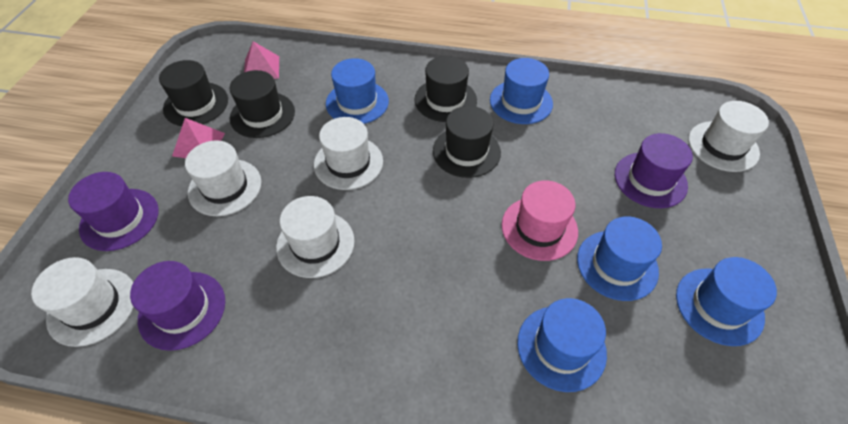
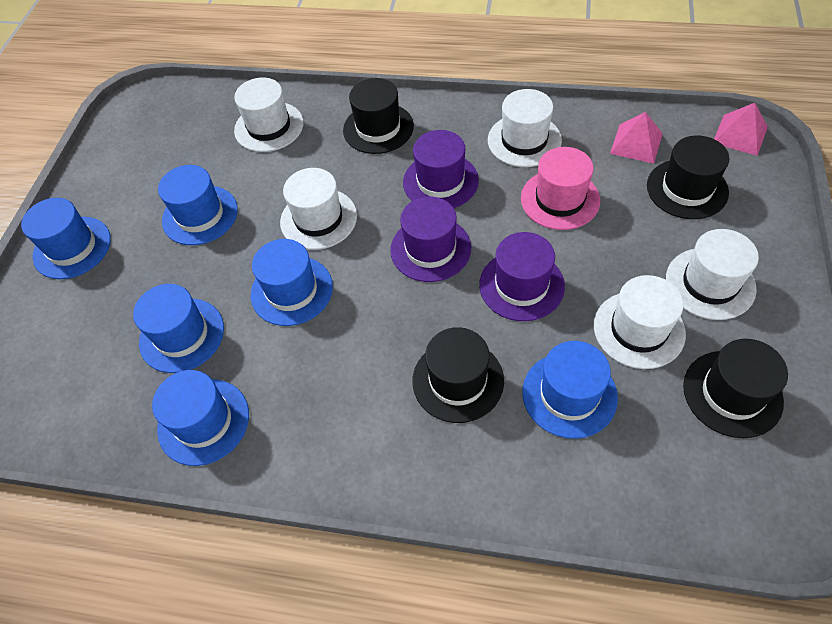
blue hat: [326,58,389,124] [490,58,553,124] [517,298,607,392] [577,217,662,301] [676,257,777,346] = 5 -> [21,198,111,279] [133,284,224,373] [152,370,249,466] [158,165,238,245] [251,239,333,326] [523,341,618,439] = 6

